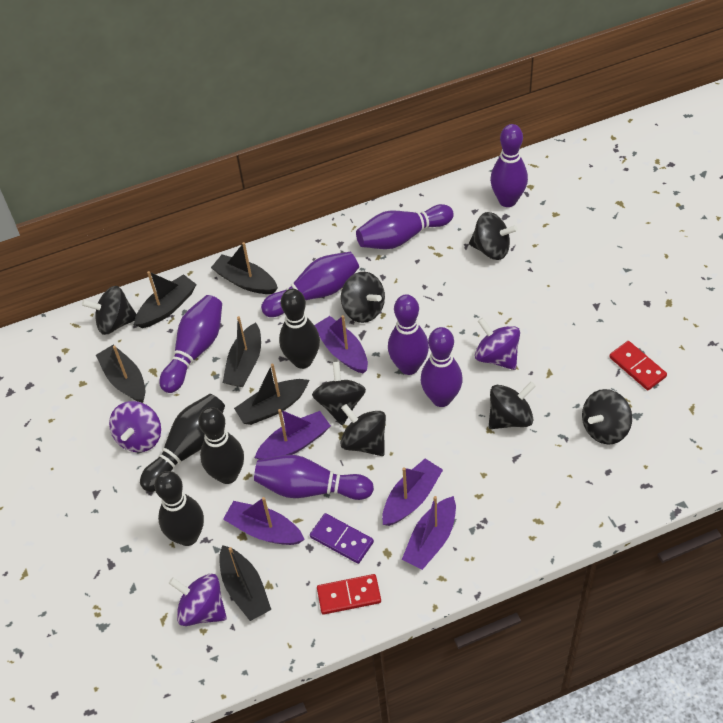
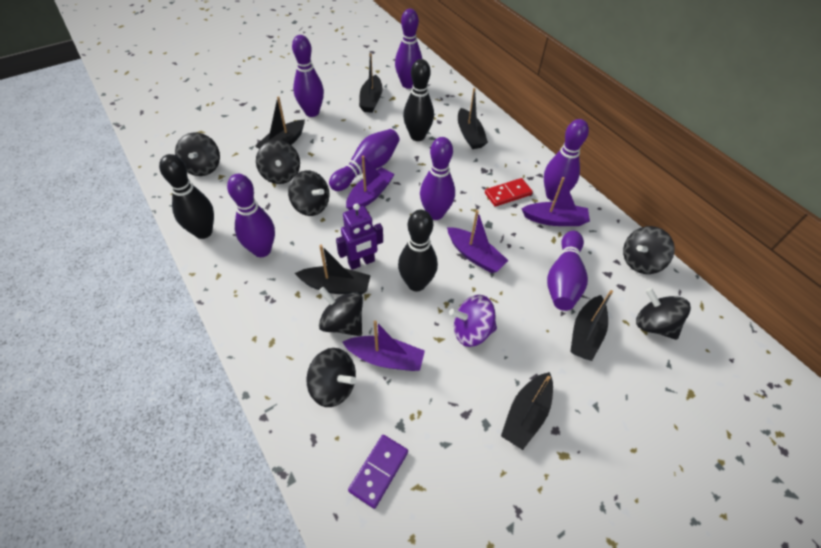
black bowling pin: [140,394,225,492] [154,471,204,546] [198,407,244,484] [279,289,320,369] = 4 -> [159,154,214,239] [398,210,438,291] [403,59,434,141] = 3
purple boat: [223,497,305,545] [255,409,331,460] [314,315,368,373] [382,459,443,526] [402,496,456,570] = 5 -> [342,320,425,371] [346,156,395,210] [447,210,509,273] [522,177,590,226] = 4
purple robot: none = 0 -> [336,203,383,270] = 1
purple spinning top: [109,401,161,452] [169,574,227,626] [475,318,520,370] = 3 -> [449,295,497,347] = 1
red domino: [317,574,381,615] [609,341,667,390] = 2 -> [485,178,533,207] = 1

